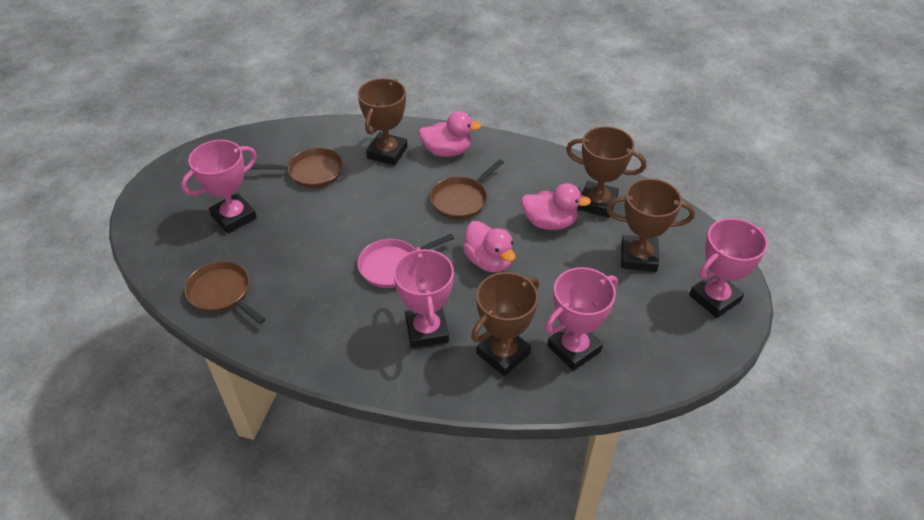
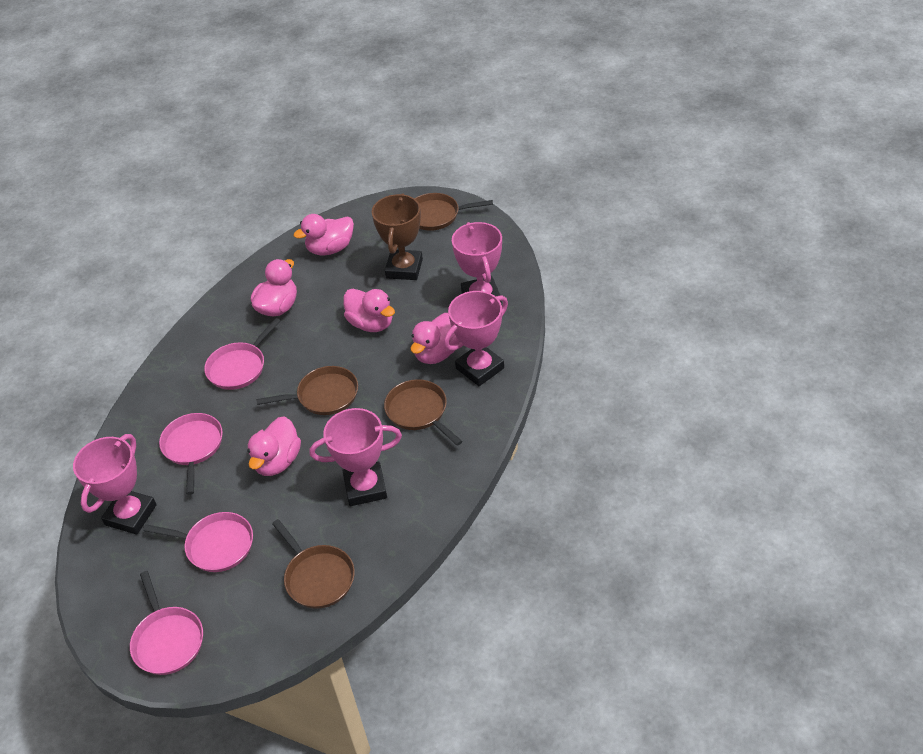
brown pan: [184,261,266,324] [251,148,343,188] [430,159,504,219] = 3 -> [256,366,358,415] [272,519,355,609] [384,379,463,446] [415,193,493,231] = 4
brown trophy: [358,78,407,166] [471,272,539,376] [566,126,646,218] [606,178,695,272] = 4 -> [372,193,423,280] = 1
pink duck: [419,111,482,157] [463,221,515,272] [521,183,591,230] = 3 -> [247,416,301,476] [251,259,297,316] [293,214,354,256] [344,289,395,332] [411,313,460,364] = 5
pink pan: [357,234,454,288] = 1 -> [130,571,203,675] [143,512,253,572] [159,413,223,495] [204,318,281,390] = 4

